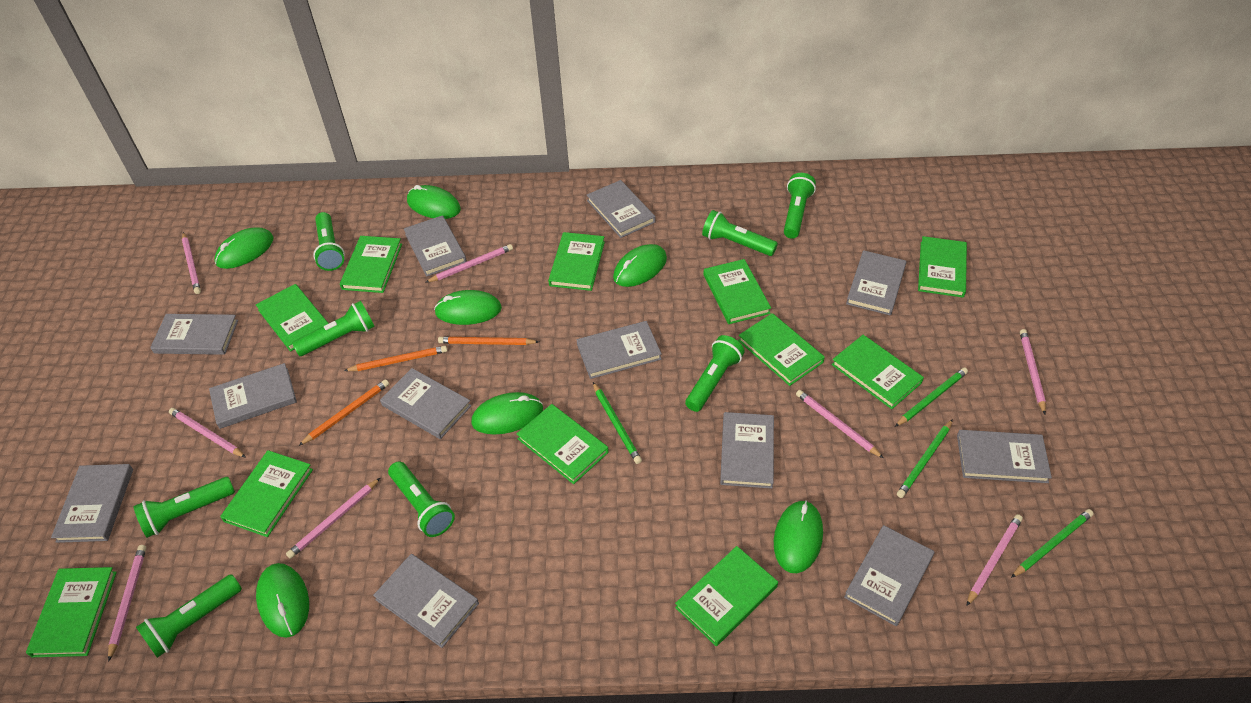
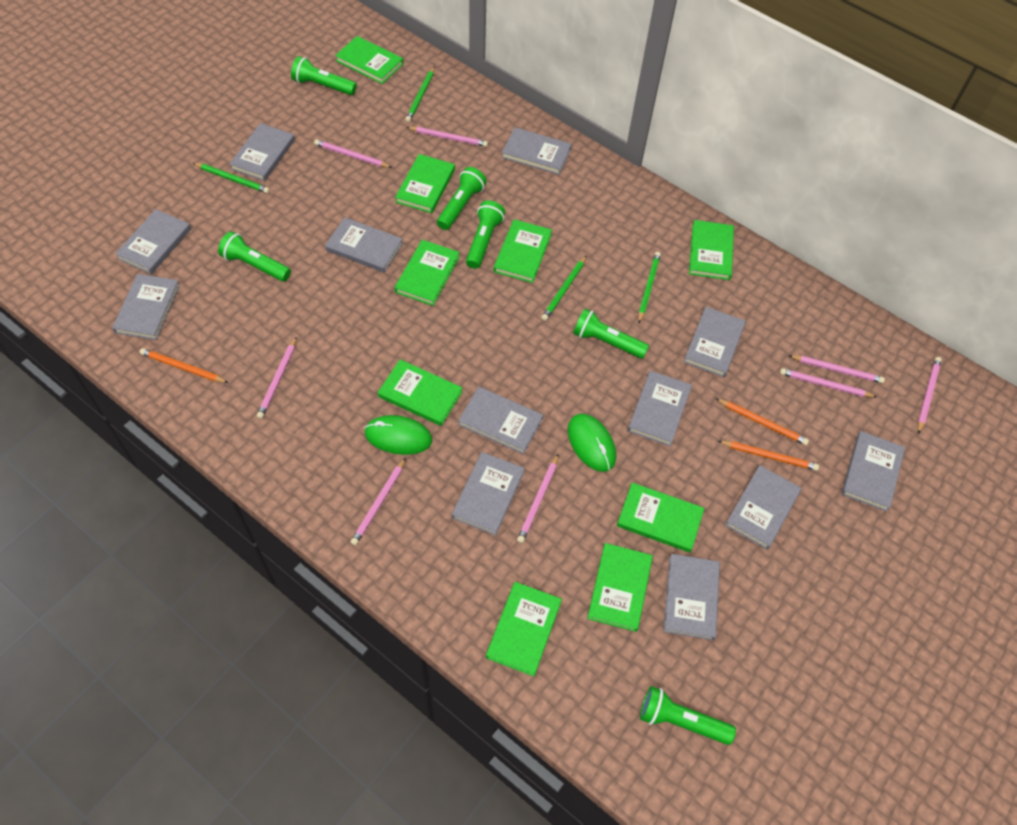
green book: [26,567,117,657] [220,450,313,537] [256,284,329,352] [340,236,402,293] [517,404,609,484] [548,232,605,291] [675,546,778,646] [703,259,771,324] [738,313,825,386] [832,335,924,409] [918,236,967,297] = 11 -> [335,36,404,84] [378,359,462,426] [394,240,460,306] [395,154,455,213] [486,582,562,676] [494,219,552,283] [587,543,653,632] [617,482,704,552] [689,220,734,280] = 9
green flashlight: [133,477,235,538] [136,574,242,658] [292,301,375,356] [313,212,345,271] [388,461,455,537] [685,335,745,412] [702,210,778,256] [784,173,816,239] = 8 -> [218,231,291,282] [291,56,357,95] [437,167,487,230] [466,201,505,269] [573,309,649,359] [640,686,736,745] = 6
green mouse: [215,227,273,269] [256,563,309,638] [407,185,461,219] [434,290,502,325] [471,392,543,435] [613,244,667,287] [774,500,823,573] = 7 -> [364,415,432,455] [568,414,616,472] = 2

